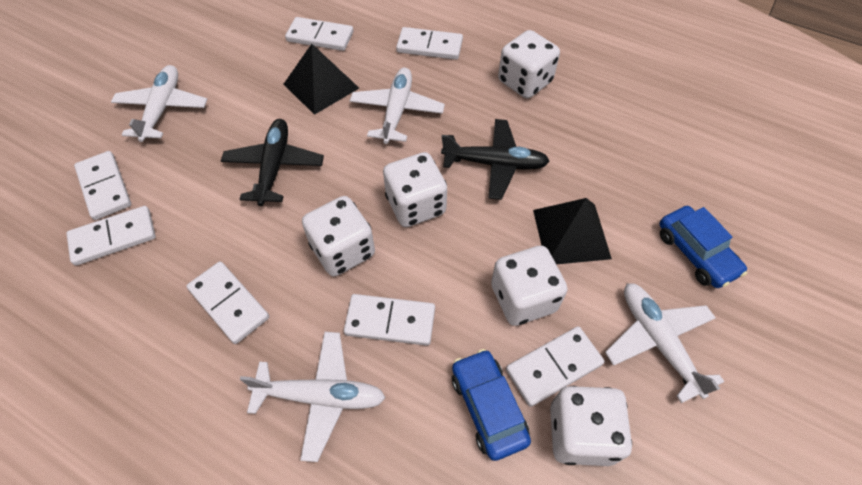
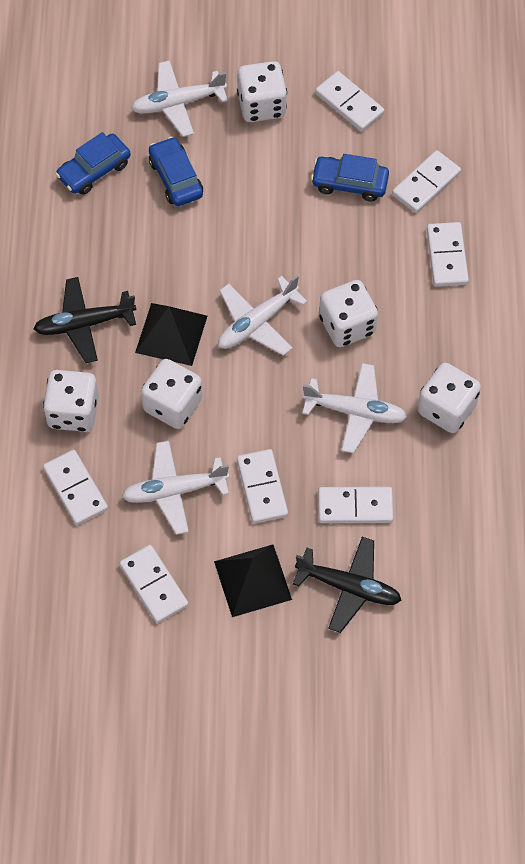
blue car: [452,349,531,461] [659,206,747,288] = 2 -> [55,132,131,195] [149,137,203,206] [311,154,389,202] = 3

